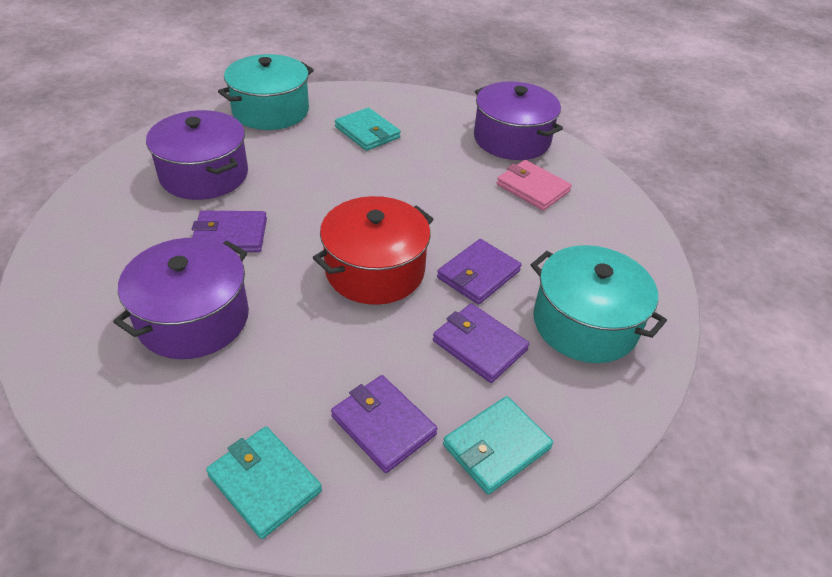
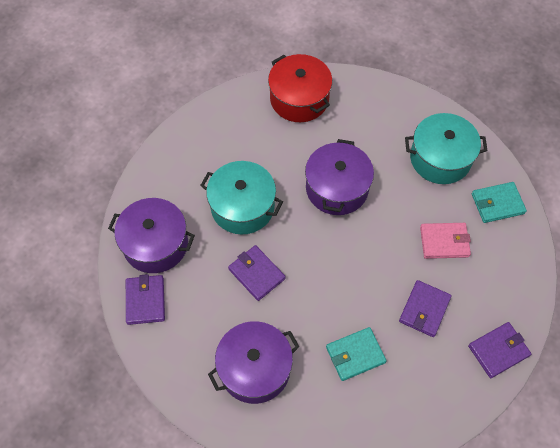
turquoise wallet: [206,426,322,539] [335,108,401,151] [443,396,553,495] = 3 -> [326,327,387,381] [472,182,527,223] = 2

